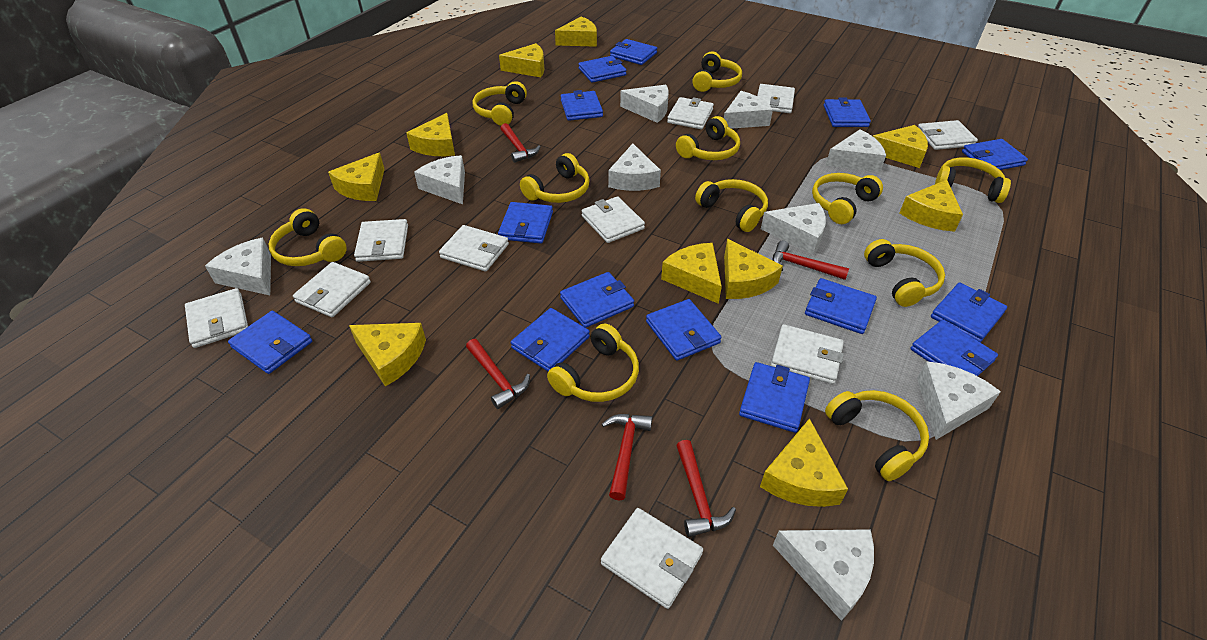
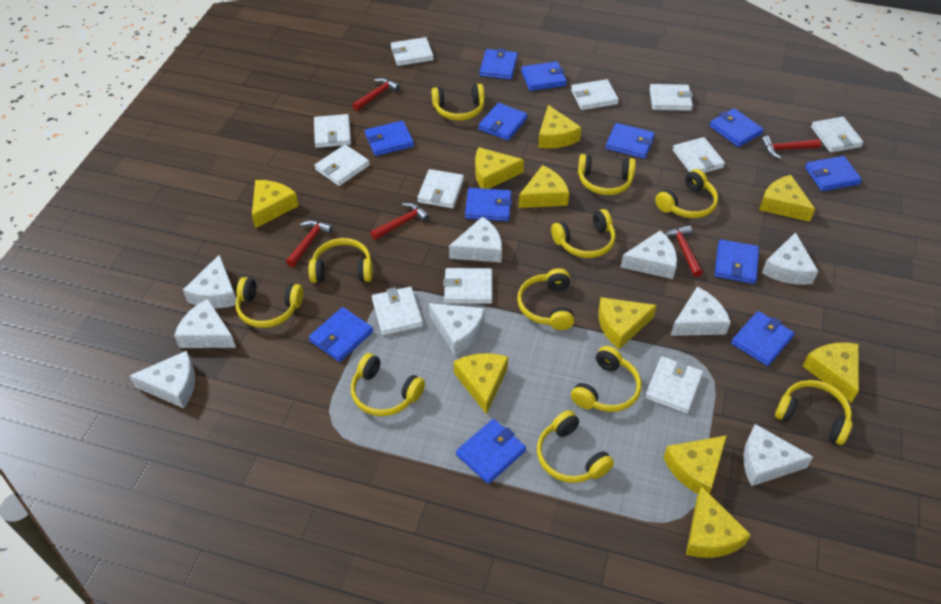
blue wallet: [228,311,312,374] [498,202,553,243] [511,308,590,372] [560,272,634,328] [561,90,603,121] [579,56,627,83] [610,39,657,65] [646,299,722,361] [739,362,810,433] [805,278,877,334] [824,97,871,127] [911,319,998,376] [931,282,1007,342] [962,139,1028,170] = 14 -> [309,307,373,362] [365,121,414,156] [456,419,526,484] [465,188,512,221] [478,103,528,141] [480,48,518,80] [521,61,567,91] [606,123,655,159] [709,108,764,147] [715,239,759,284] [731,311,795,366] [805,156,862,191] = 12
white wallet: [185,288,248,348] [293,262,371,317] [354,219,408,262] [439,225,509,272] [582,196,645,243] [601,508,703,609] [667,97,714,129] [757,84,795,113] [771,324,844,384] [918,120,978,150] = 10 -> [314,114,351,148] [315,145,370,186] [372,287,423,335] [391,37,434,66] [417,169,464,209] [443,268,492,304] [571,79,619,110] [645,356,703,414] [649,84,693,111] [673,137,725,173] [811,117,864,153] = 11

